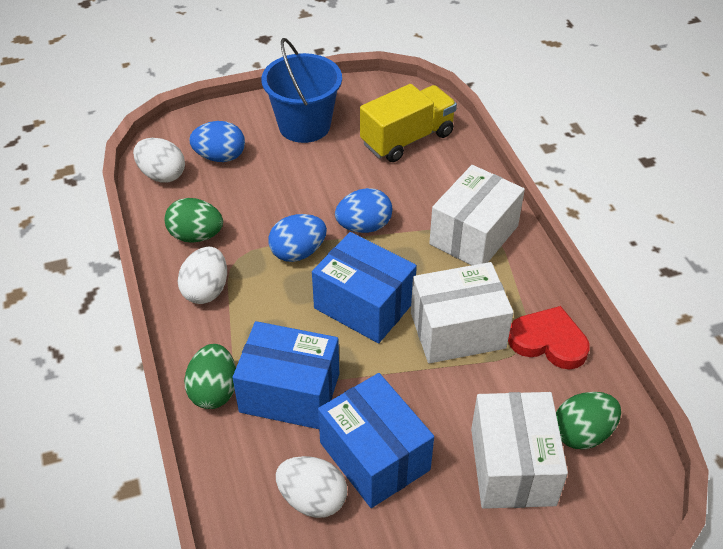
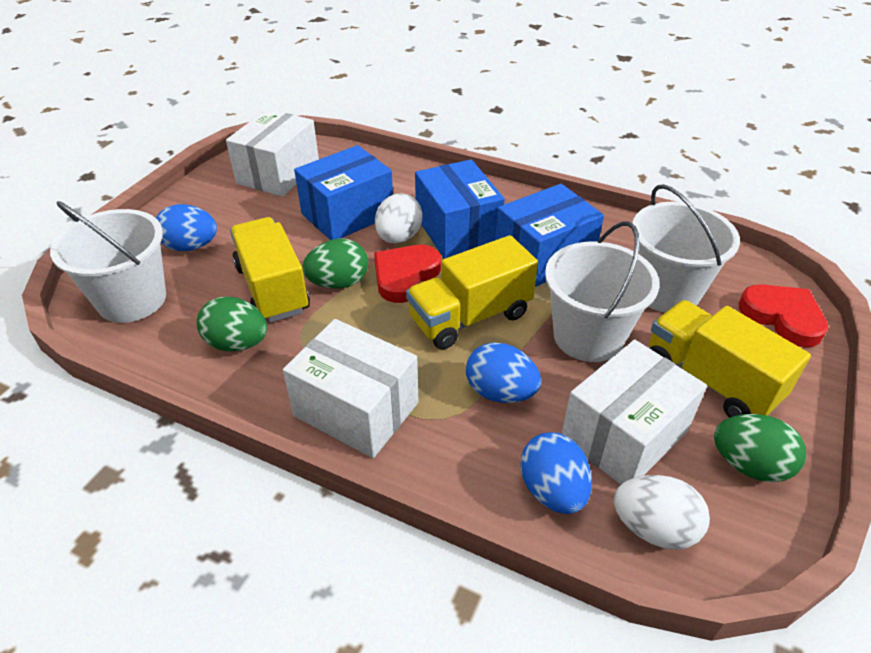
blue bucket: [261,38,342,143] = 1 -> none = 0
red heart: [508,306,590,370] = 1 -> [374,245,441,303] [739,284,828,348] = 2
white bucket: none = 0 -> [50,201,166,323] [545,222,660,362] [632,184,740,313] = 3
white egg: [133,138,185,183] [178,247,227,304] [276,456,347,518] = 3 -> [375,193,423,243] [613,475,710,550] = 2
yellow truck: [360,84,457,162] = 1 -> [230,217,310,322] [406,235,538,350] [649,300,811,418] = 3

